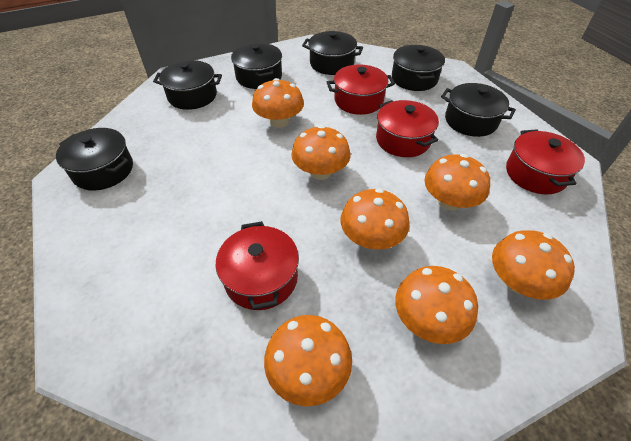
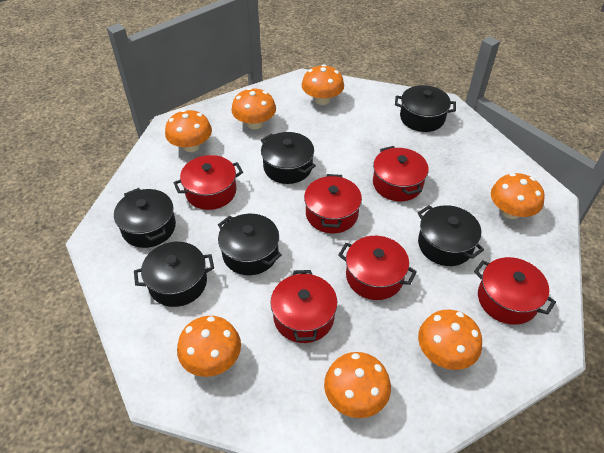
red pot: [216,221,299,310] [327,64,395,115] [376,100,439,157] [506,129,585,194] = 4 -> [173,155,243,210] [270,270,337,343] [304,174,362,233] [338,236,417,300] [373,146,429,201] [474,257,556,325] = 6

